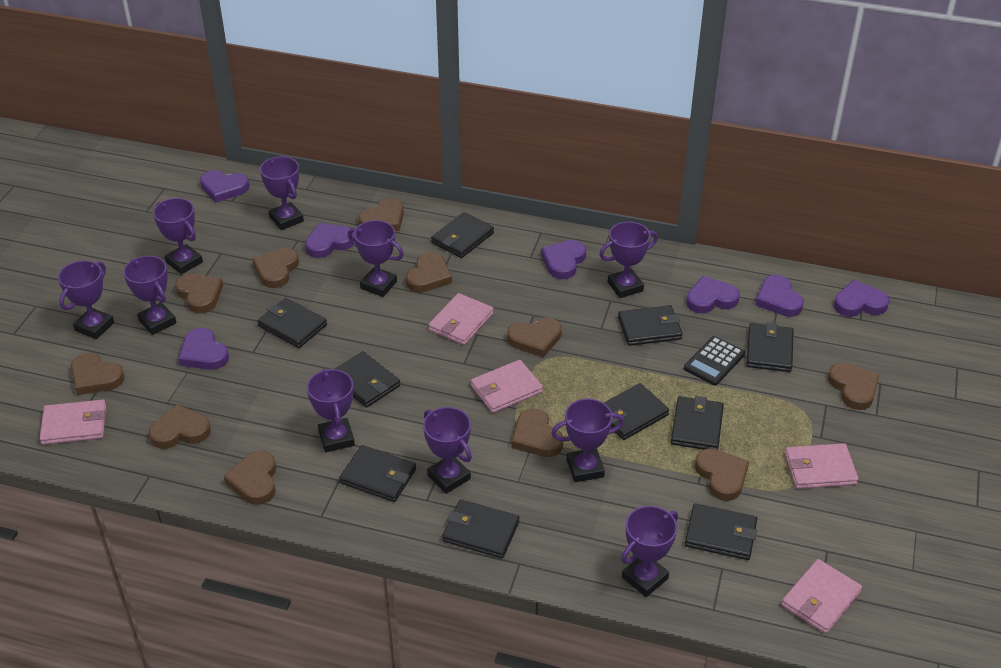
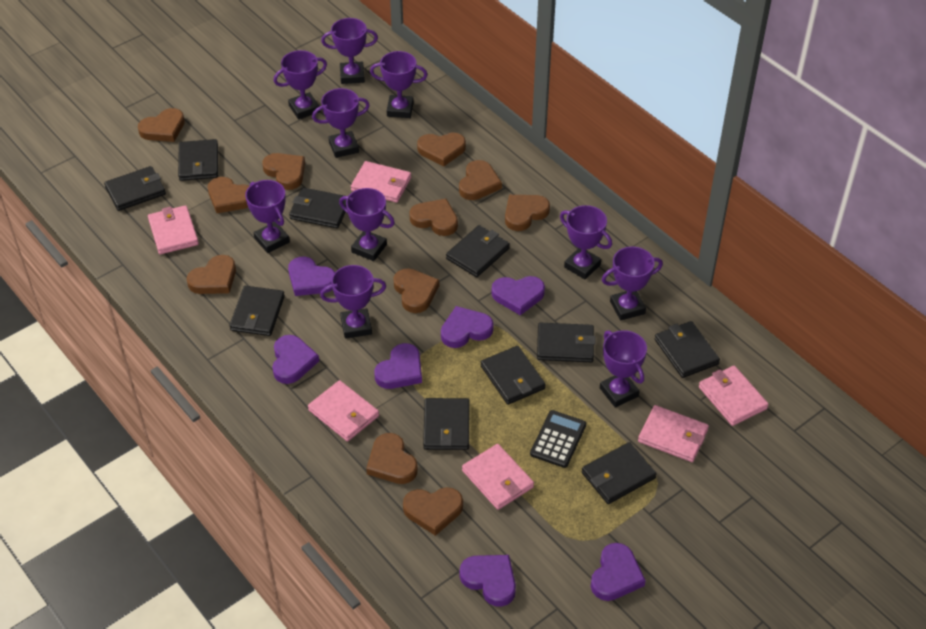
pink wallet: [40,399,106,445] [429,293,494,345] [471,360,543,413] [782,559,862,634] [785,443,859,489] = 5 -> [148,205,199,254] [308,380,379,442] [351,161,411,203] [462,444,534,510] [638,405,709,462] [699,366,769,426] = 6

